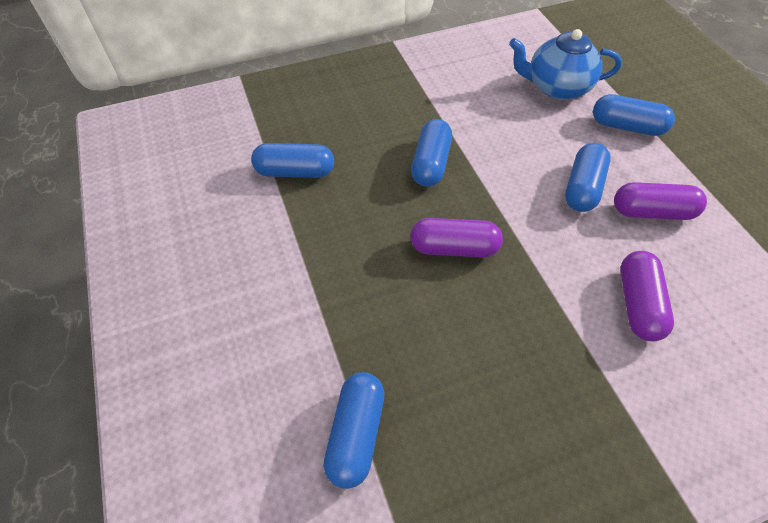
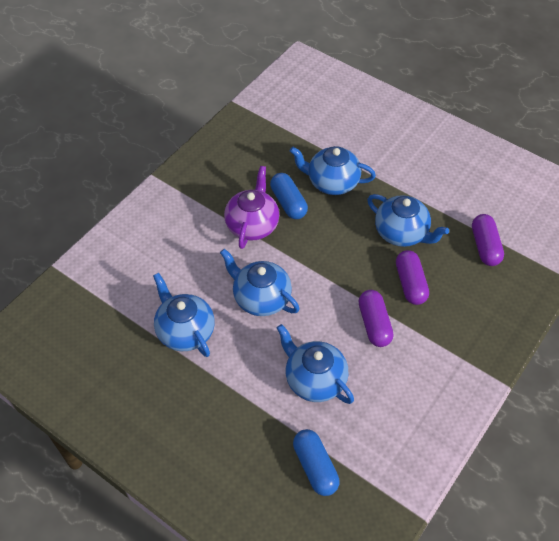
blue capsule: [251,143,334,178] [323,372,384,489] [411,119,452,187] [565,143,611,212] [593,94,675,136] = 5 -> [270,173,308,219] [293,429,339,496] = 2
blue teapot: [509,29,622,100] = 1 -> [153,273,215,357] [220,249,300,316] [277,324,354,404] [290,146,376,195] [367,194,449,247] = 5
purple teapot: none = 0 -> [224,166,279,249] = 1

